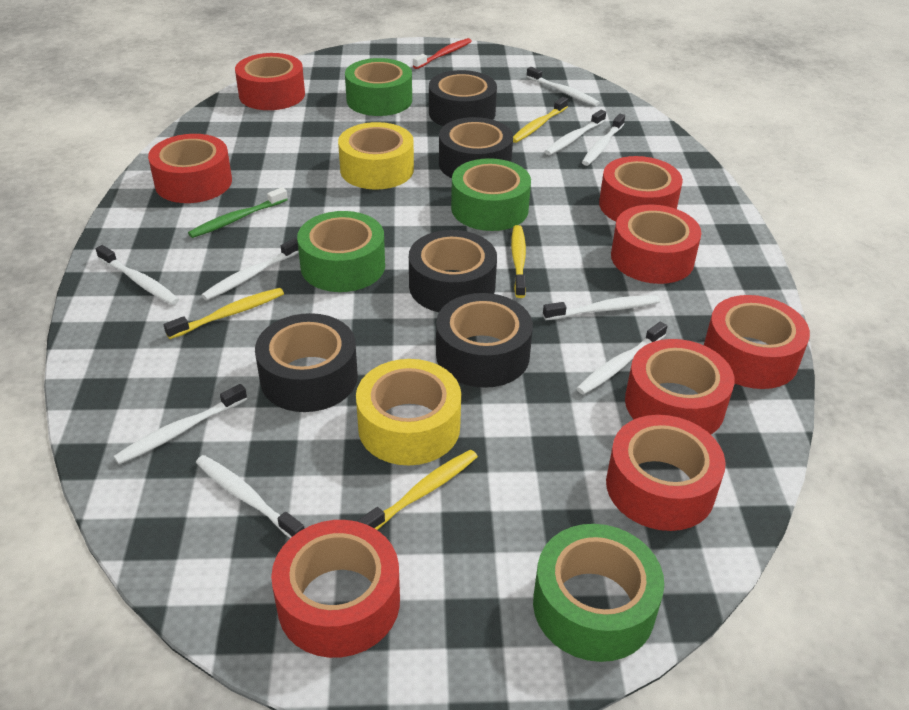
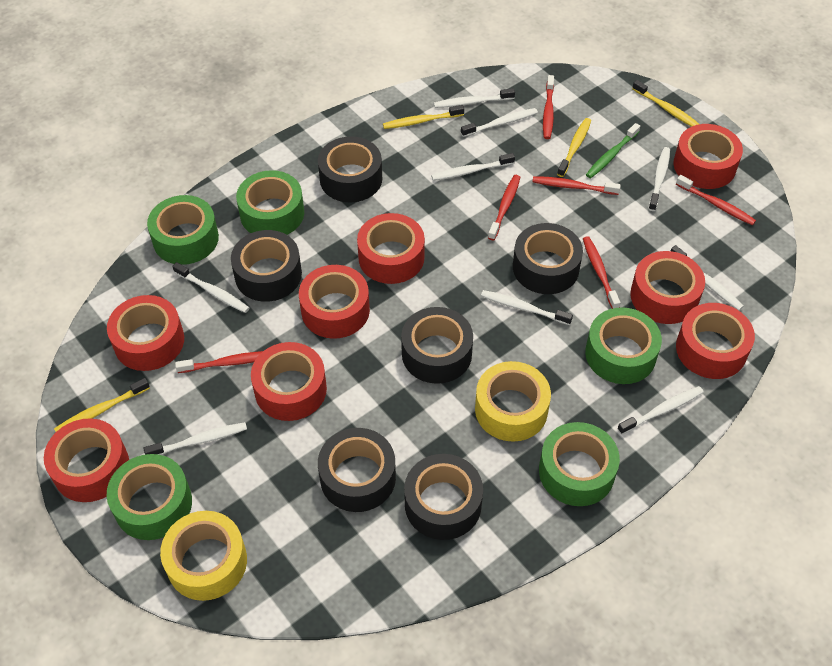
black tape: [255,313,358,412] [409,230,497,312] [429,70,497,126] [436,293,533,388] [439,117,513,178] = 5 -> [231,230,302,302] [318,136,382,202] [318,428,396,512] [401,307,473,384] [404,454,483,540] [513,223,583,294] = 6
green tape: [297,211,385,292] [345,58,412,116] [451,158,531,231] [533,524,664,662] = 4 -> [107,454,192,540] [147,195,219,265] [236,170,304,235] [539,422,620,506] [585,307,662,384] = 5
red toothbrush: [413,38,472,69] = 1 -> [175,351,263,373] [488,175,520,240] [532,176,621,195] [543,75,554,139] [583,236,620,309] [676,175,756,225] = 6

